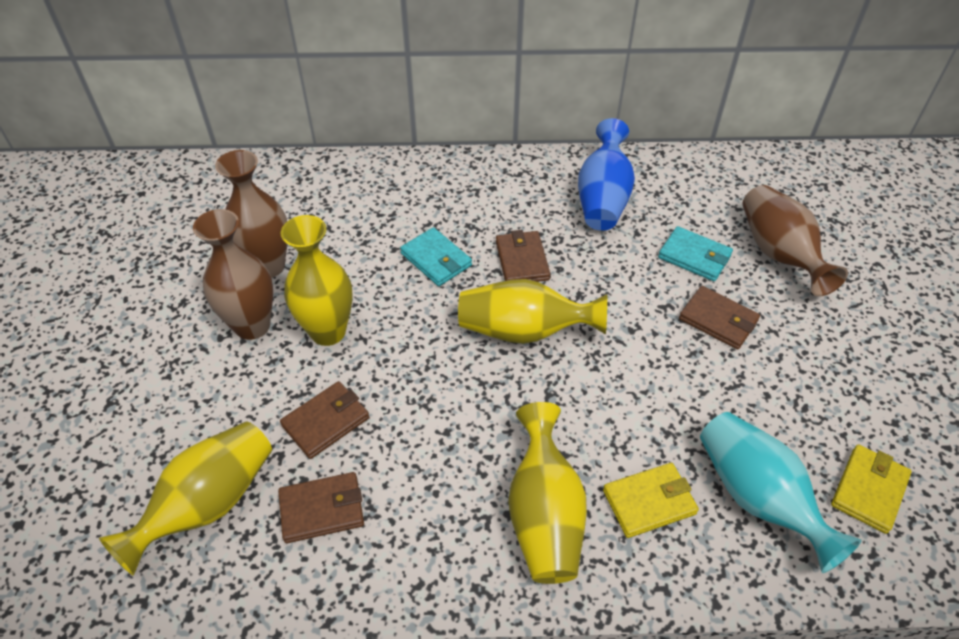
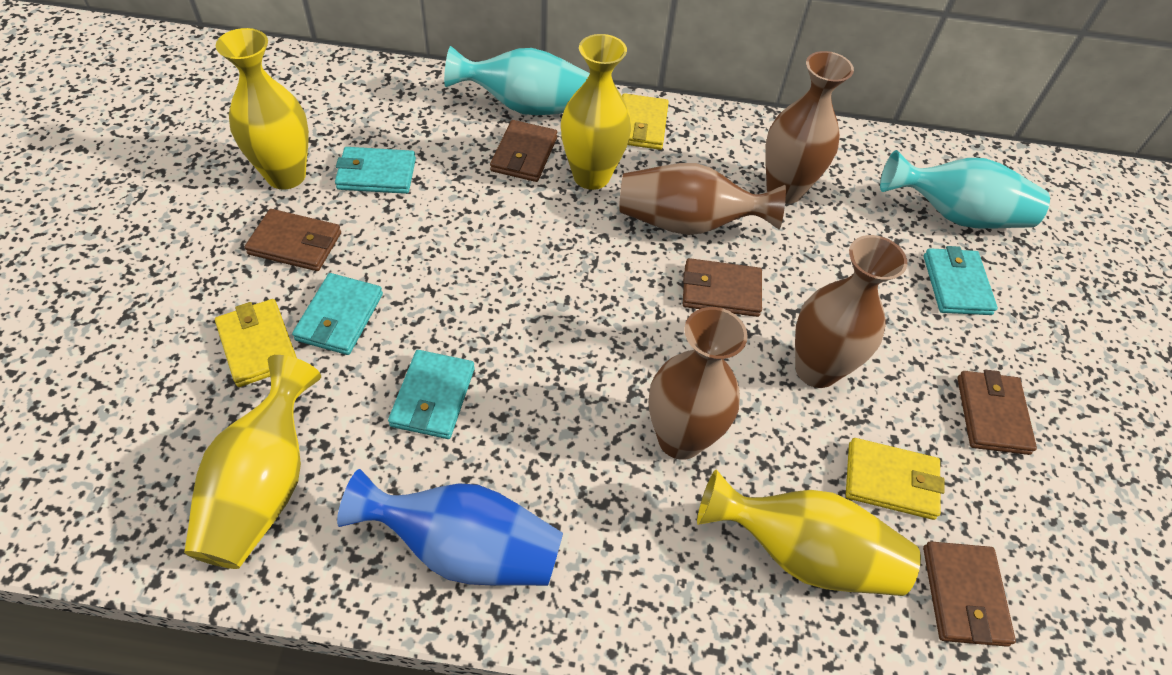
brown vase: [193,209,273,340] [215,150,287,278] [743,185,848,296] = 3 -> [619,163,786,235] [649,307,748,460] [765,51,854,204] [795,235,907,388] = 4
brown wallet: [278,472,364,543] [280,381,369,459] [496,230,550,282] [679,286,760,349] = 4 -> [245,209,341,271] [490,120,557,182] [683,258,762,317] [923,541,1016,647] [957,369,1037,455] = 5
turquoise vase: [700,412,861,573] = 1 -> [444,46,590,115] [880,150,1050,229] = 2
turquoise wallet: [400,227,472,286] [658,226,733,281] = 2 -> [292,273,383,355] [335,147,416,194] [388,350,475,439] [924,246,998,315] = 4
yellow wallet: [603,463,699,538] [831,444,912,534] = 2 -> [215,299,297,387] [622,93,668,150] [846,438,945,520] = 3

